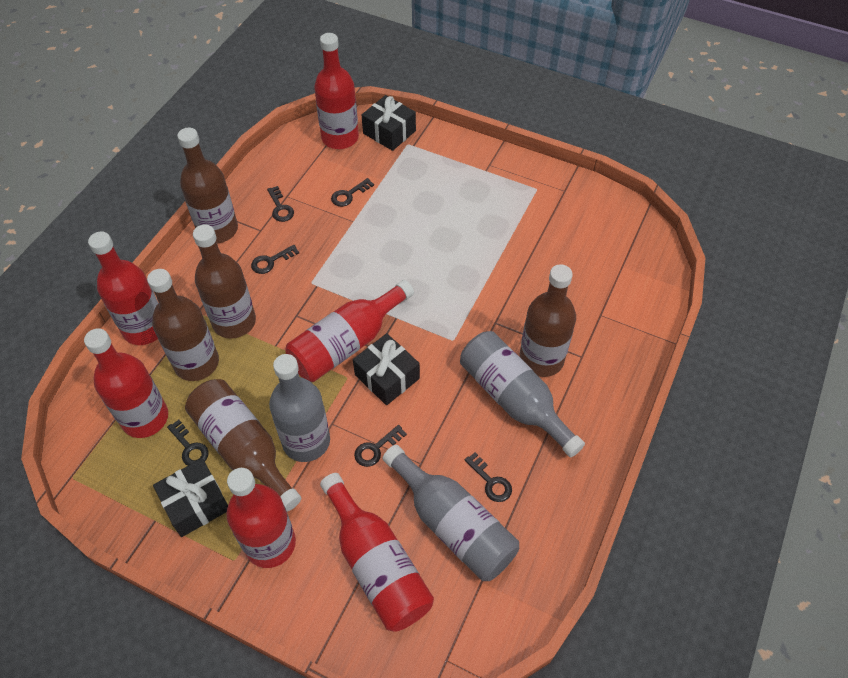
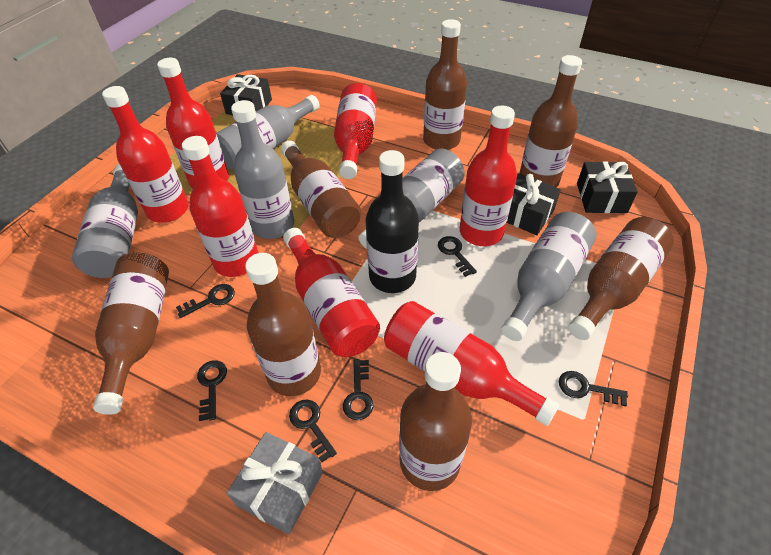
black bottle: none = 0 -> [366,150,419,293] = 1
brown bottle: [147,269,219,381] [177,128,238,244] [185,379,301,511] [193,224,256,339] [519,264,576,377] = 5 -> [93,252,169,415] [245,253,321,396] [281,141,362,238] [399,352,472,491] [423,19,467,150] [520,55,582,187] [569,217,674,340] = 7
grey bottle: [269,354,330,462] [383,445,519,581] [460,331,585,457] = 3 -> [72,164,138,278] [216,95,320,170] [231,100,294,239] [359,148,465,249] [501,212,597,341] = 5
grey gift: none = 0 -> [227,432,323,534] = 1
red bottle: [84,328,168,438] [88,231,158,345] [226,468,296,568] [285,280,414,382] [314,33,359,149] [320,473,434,632] = 6 -> [102,86,189,223] [157,58,229,188] [182,136,258,277] [283,228,380,357] [334,83,377,179] [384,301,559,426] [460,106,517,246] = 7

